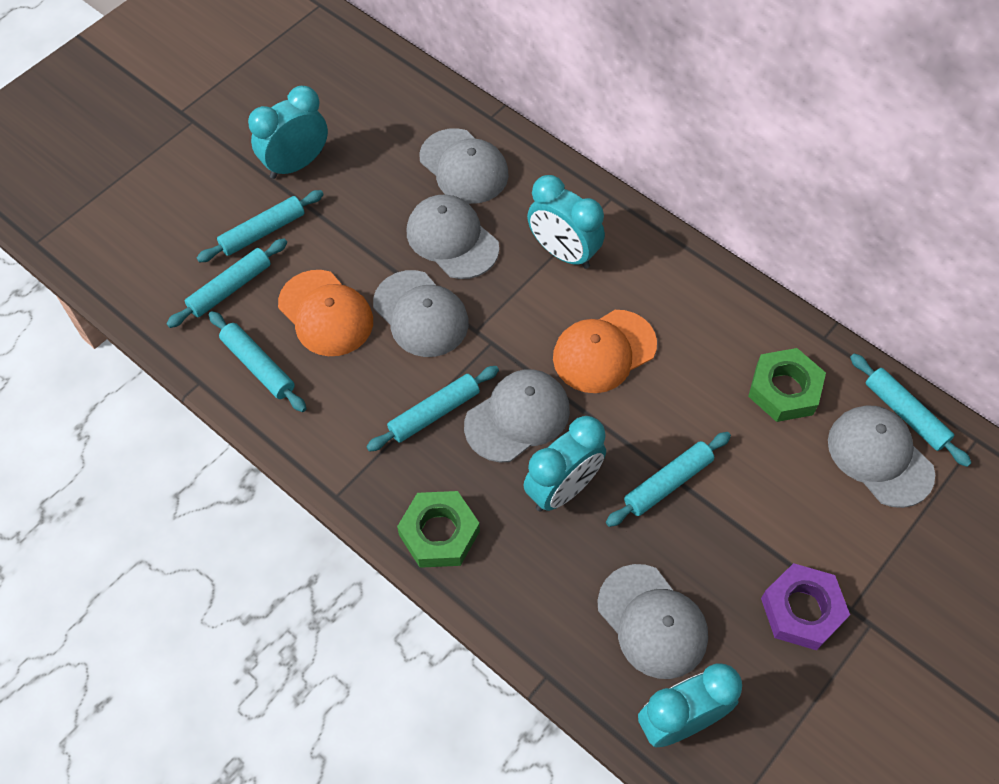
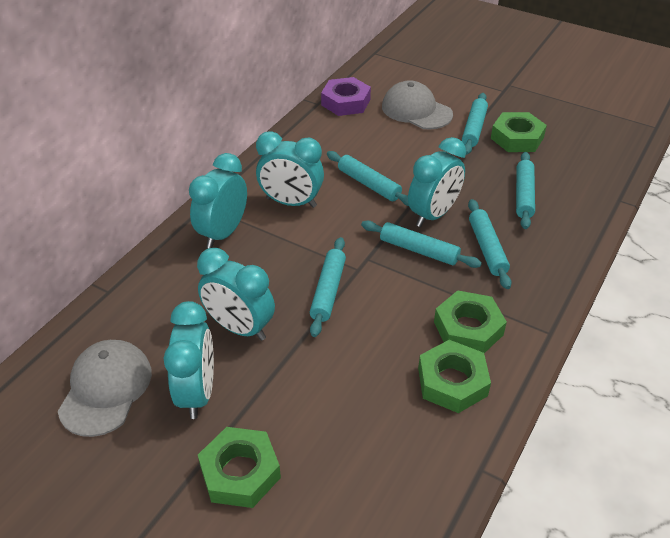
green nut: [397,491,480,568] [748,348,826,422] = 2 -> [198,427,281,508] [418,340,491,413] [434,290,507,353] [491,112,547,152] = 4
grey cap: [373,270,469,357] [407,194,499,279] [419,128,509,204] [464,369,570,462] [598,564,708,679] [828,405,935,508] = 6 -> [58,340,152,437] [382,80,453,130] = 2
orange cap: [278,270,373,356] [553,310,657,393] = 2 -> none = 0
turquoise clock: [248,86,328,179] [523,416,606,512] [527,175,605,269] [638,663,742,747] = 4 -> [163,301,214,419] [189,153,247,248] [197,248,275,341] [256,131,324,208] [408,137,466,227] = 5

